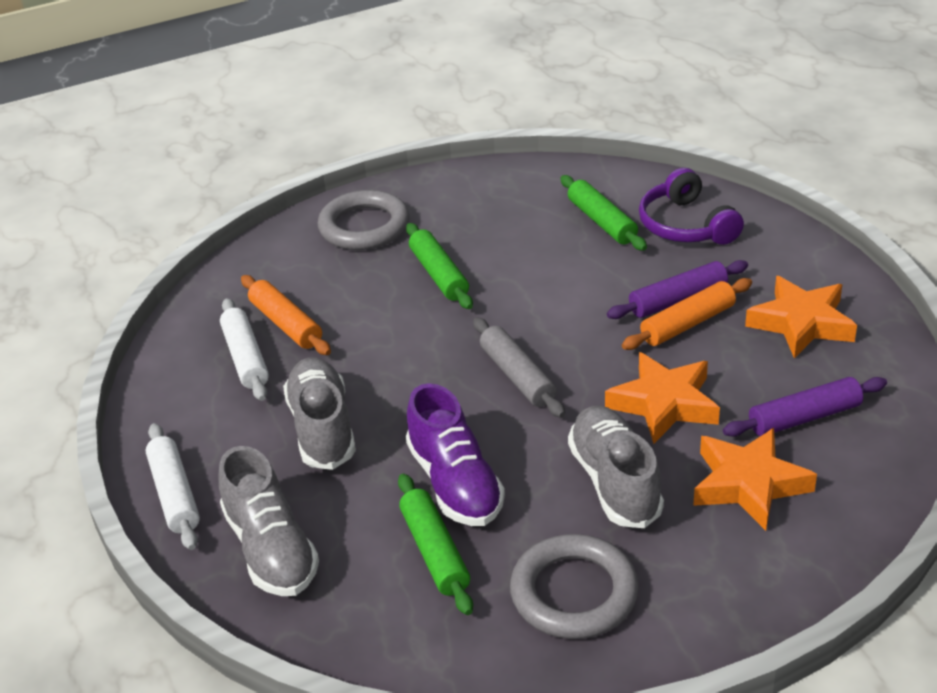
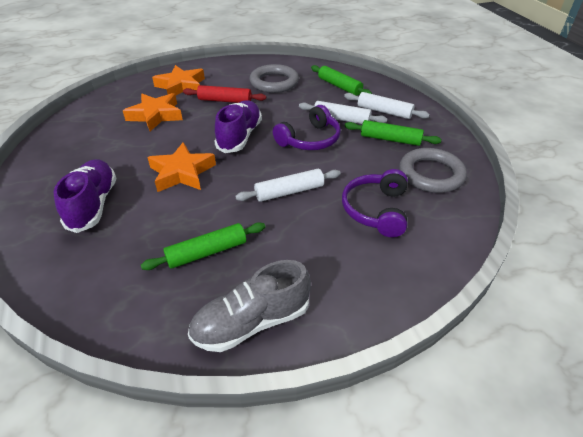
grey rolling pin: [473,317,565,418] = 1 -> none = 0
grey shoe: [219,446,319,596] [283,357,356,470] [568,405,664,528] = 3 -> [188,260,311,352] = 1
orange rolling pin: [241,275,331,355] [622,278,752,350] = 2 -> none = 0
purple headphones: [639,168,744,245] = 1 -> [273,105,341,150] [342,169,408,237] = 2
purple rolling pin: [607,260,748,319] [723,377,887,437] = 2 -> none = 0
purple shoe: [406,383,505,526] = 1 -> [54,159,117,233] [214,100,262,153] = 2
red rolling pin: none = 0 -> [183,85,266,103] = 1
white rolling pin: [146,423,200,550] [220,298,269,401] = 2 -> [235,169,341,202] [299,101,387,124] [344,92,430,119] = 3

